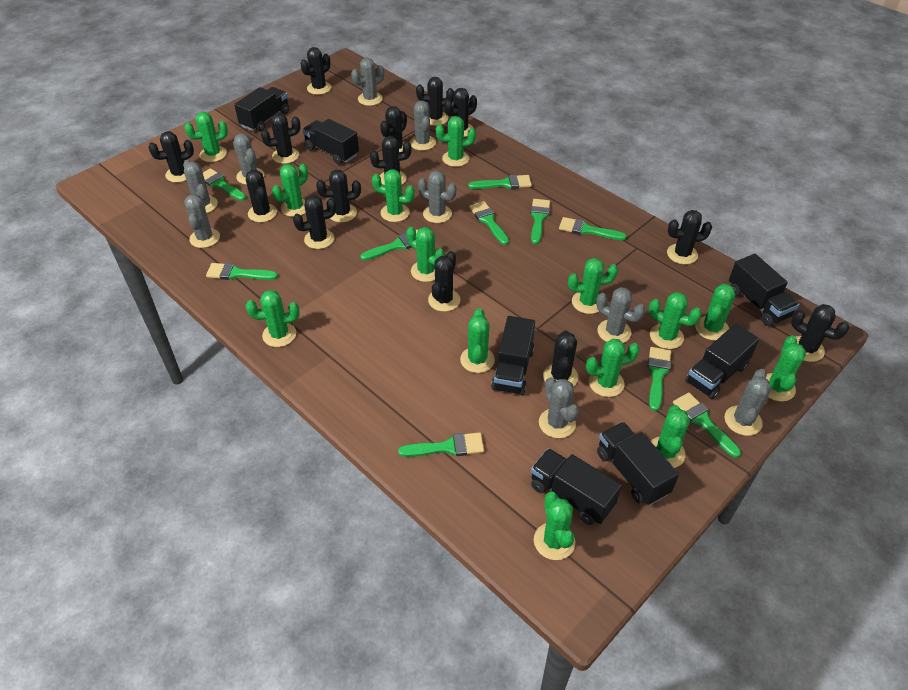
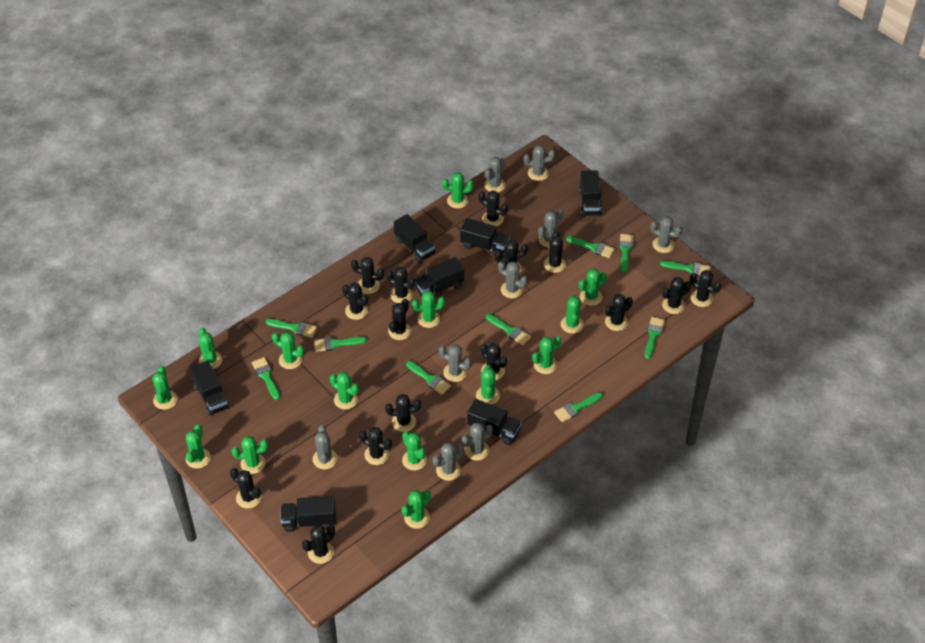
black cactus: [148,131,194,183] [246,170,277,222] [261,113,301,164] [293,195,337,249] [300,47,331,95] [316,170,361,223] [370,136,411,185] [380,106,407,152] [416,77,454,126] [428,251,460,312] [445,88,477,137] [543,331,578,387] [667,210,712,264] [791,304,849,362] = 14 -> [230,468,261,508] [302,525,335,564] [342,282,368,320] [351,257,384,294] [359,427,392,465] [385,394,421,432] [386,267,415,303] [388,299,411,340] [479,191,508,227] [480,343,507,380] [495,240,528,274] [544,231,566,273] [605,294,633,331] [662,277,691,314] [690,270,721,307] = 15

